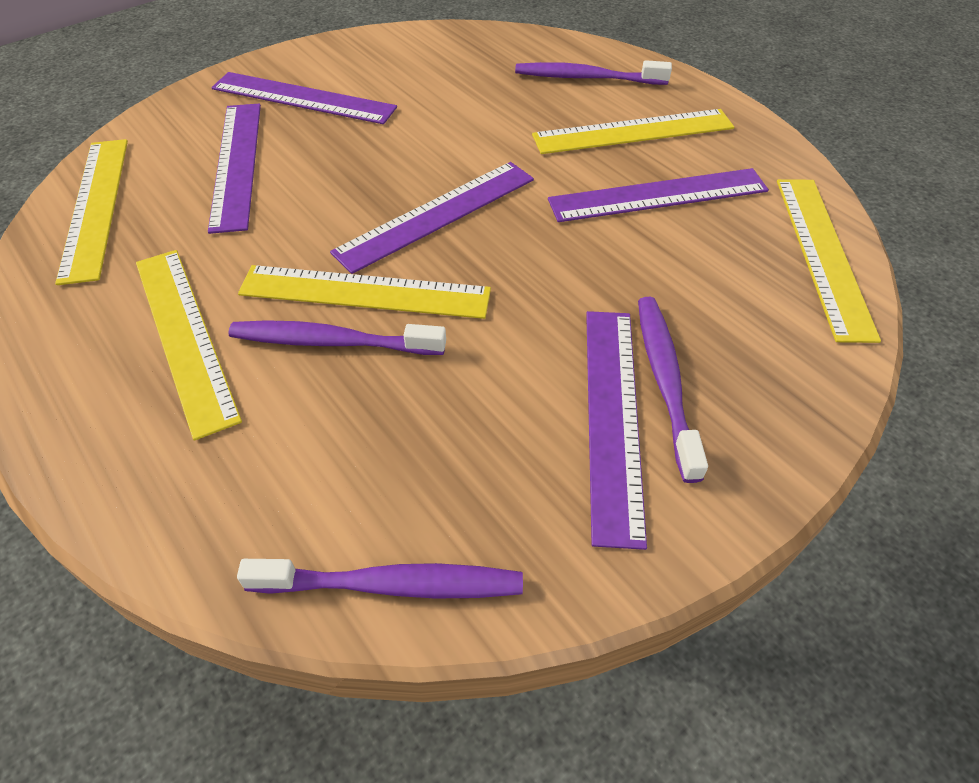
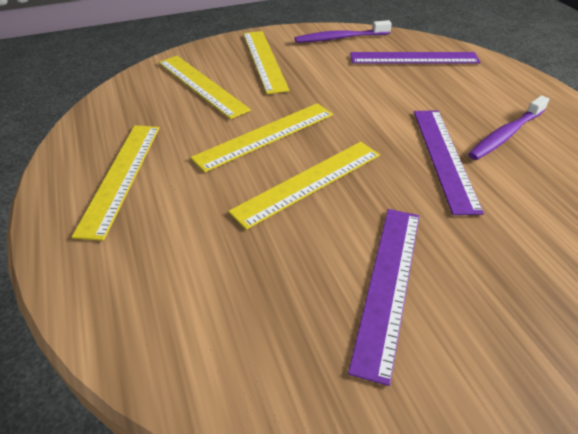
purple ruler: [208,103,261,234] [212,72,397,124] [330,162,534,274] [548,168,769,222] [586,311,647,550] = 5 -> [348,209,419,386] [350,52,480,64] [414,110,484,215] = 3
purple toothbrush: [228,320,446,355] [237,559,523,599] [515,60,672,85] [638,297,708,483] = 4 -> [295,20,392,43] [468,95,549,160] = 2

